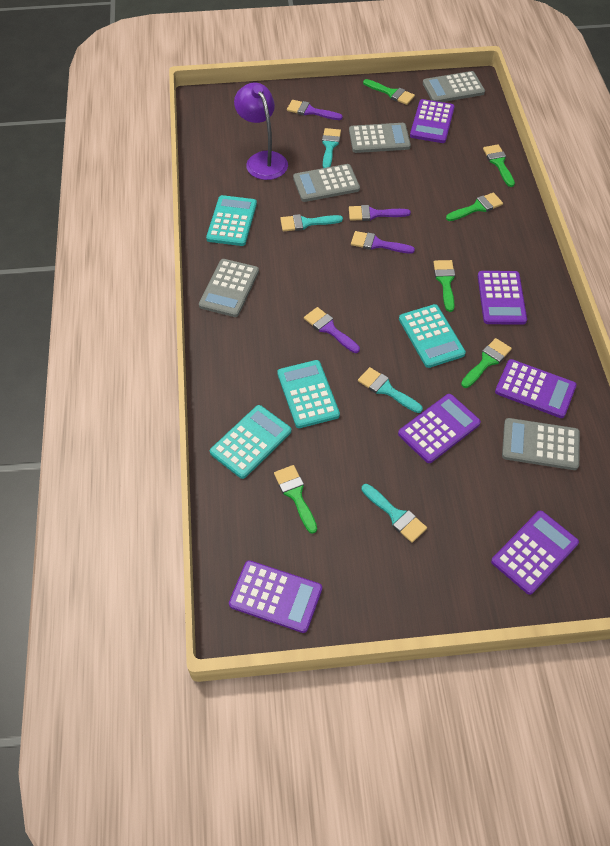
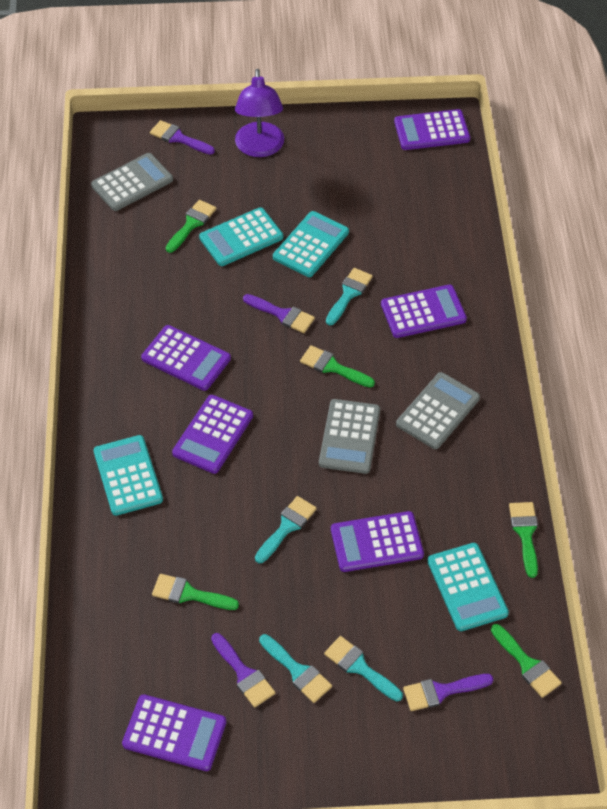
green brush: [274,465,317,534] [363,79,415,105] [433,260,455,312] [446,192,503,221] [461,338,512,388] [483,144,515,187] = 6 -> [152,574,239,610] [166,200,216,253] [300,345,375,387] [491,624,562,698] [509,502,538,578] = 5
grey calculator: [199,259,259,317] [293,164,360,202] [349,123,411,153] [423,71,485,102] [502,418,580,470] = 5 -> [91,153,173,211] [319,399,380,474] [396,372,480,449] = 3

